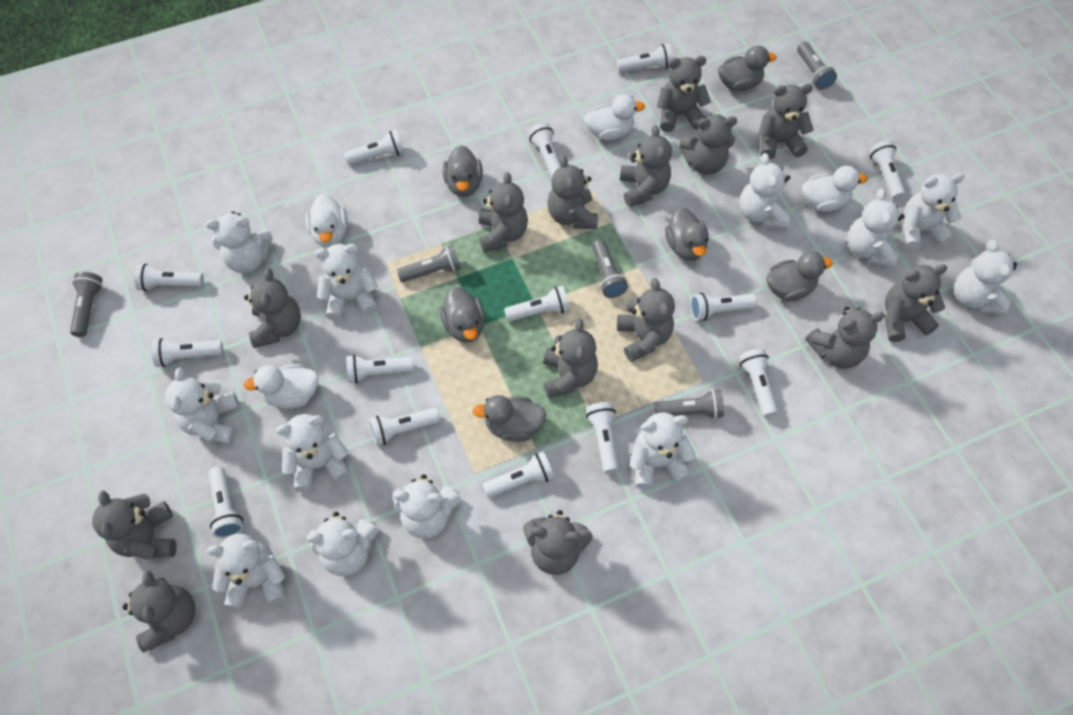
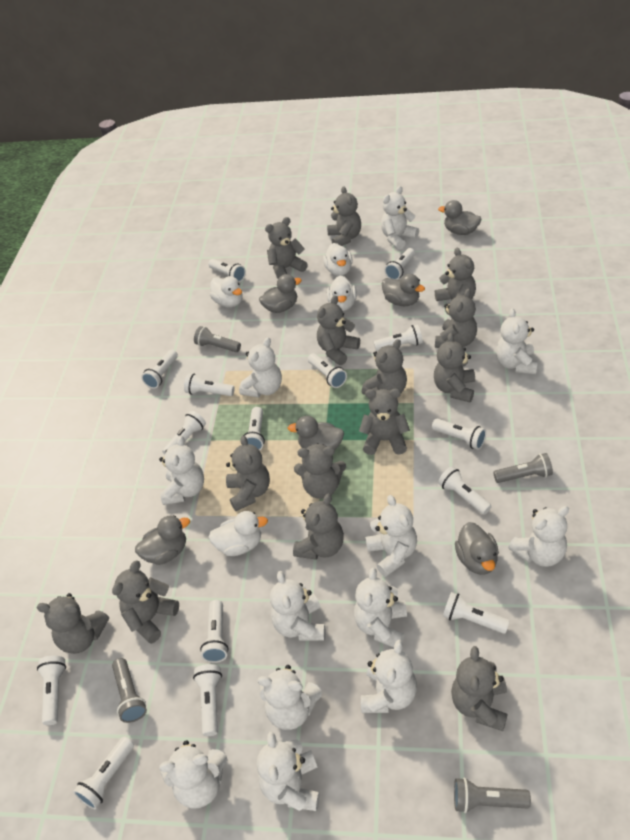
grey flashlight: [70,272,103,337] [397,245,461,282] [592,239,628,298] [654,389,724,419] [797,42,837,90] = 5 -> [112,658,147,723] [194,326,241,352] [454,777,531,813] [493,453,553,483] = 4
white flashlight: [134,264,204,292] [151,338,223,367] [208,467,243,538] [344,130,405,165] [346,354,414,384] [369,408,440,446] [483,451,555,498] [504,286,570,322] [528,123,561,177] [586,402,619,473] [617,44,673,72] [691,293,757,321] [739,349,778,417] [869,141,905,200] = 14 -> [37,655,66,725] [73,736,134,809] [141,350,178,389] [162,411,206,454] [184,373,235,396] [193,664,222,736] [200,600,229,663] [208,259,246,282] [243,407,265,451] [308,353,347,388] [374,324,423,351] [384,248,415,280] [432,419,486,450] [438,466,492,515] [443,592,510,634] = 15

